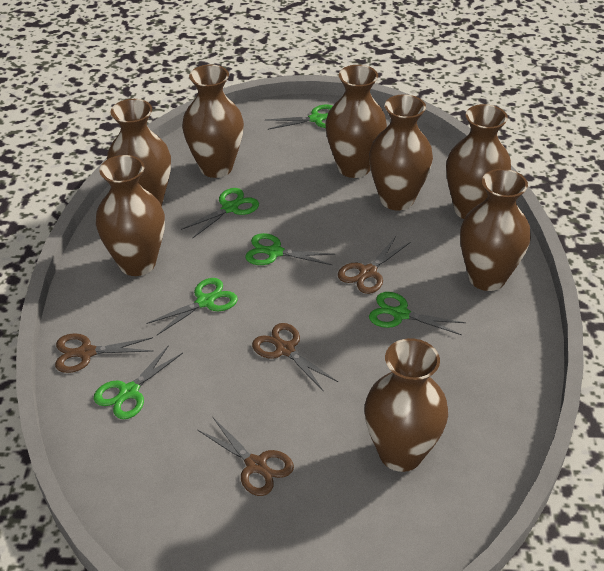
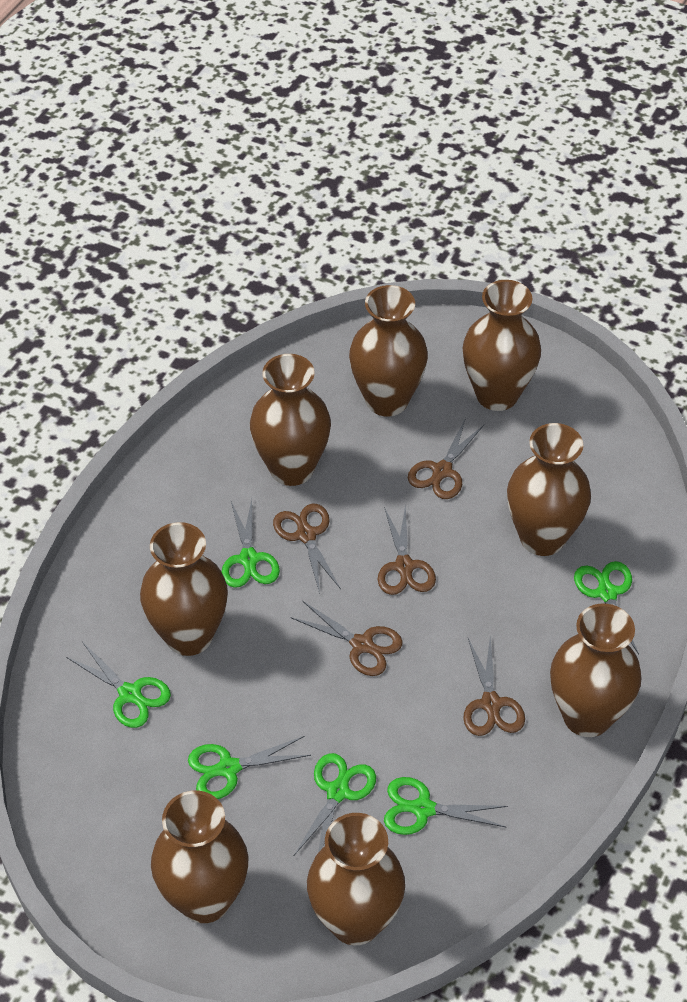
brown scissors: [55,333,153,373] [198,418,294,496] [252,323,338,392] [338,236,410,294] = 4 -> [273,503,341,594] [290,601,403,676] [378,504,436,595] [408,418,484,499] [463,636,525,736] = 5

